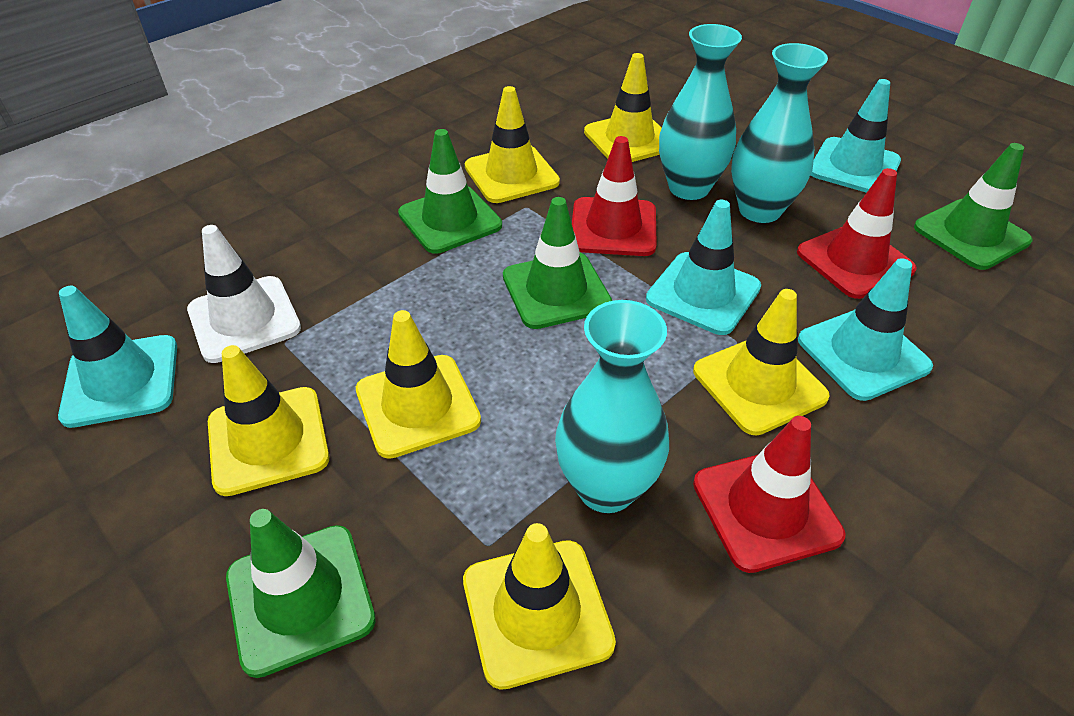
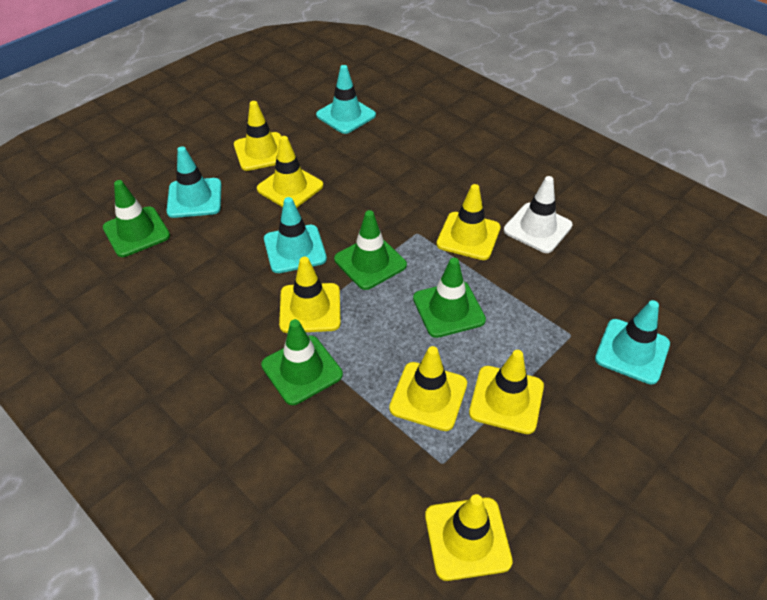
red traffic cone: [572,136,657,256] [693,416,845,573] [797,168,917,299] = 3 -> none = 0
turquoise vase: [555,300,669,513] [659,24,742,200] [731,43,828,223] = 3 -> none = 0
yellow traffic cone: [208,345,329,496] [356,310,481,459] [463,523,616,690] [465,86,560,203] [584,53,662,162] [693,289,830,435] = 6 -> [234,101,281,171] [257,136,323,208] [279,257,341,333] [389,346,467,431] [425,494,513,581] [437,184,501,260] [469,350,544,434] = 7

